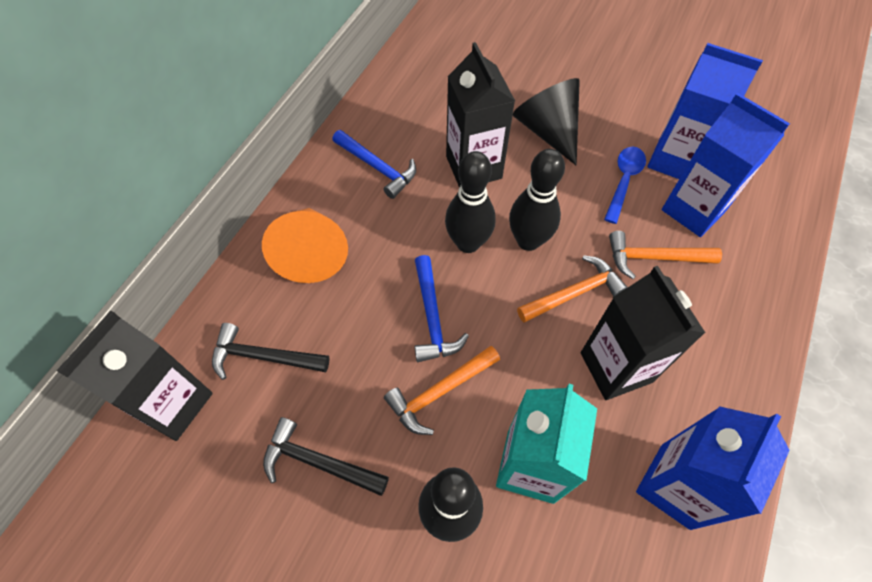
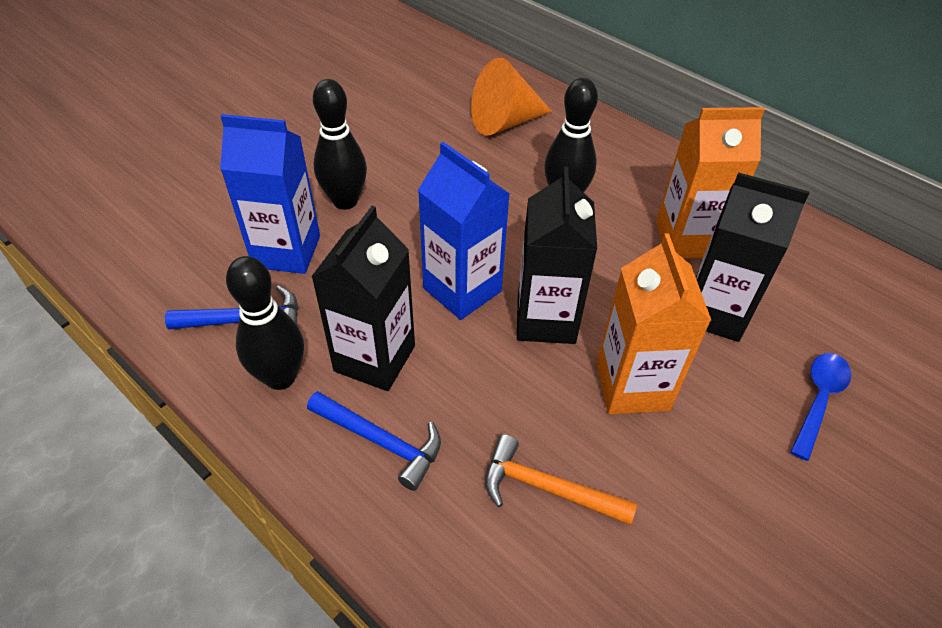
black cone: [513,78,580,165] = 1 -> none = 0
black hammer: [212,323,330,380] [263,417,389,496] = 2 -> none = 0
blue carton: [636,406,790,530] [647,43,763,179] [662,93,790,237] = 3 -> [220,114,320,274] [418,142,510,320] = 2
orange carton: none = 0 -> [597,233,712,414] [656,107,765,258] = 2
orange hammer: [384,346,500,435] [517,255,628,323] [609,231,722,279] = 3 -> [485,434,637,525] = 1
turquoise carton: [496,384,597,504] = 1 -> none = 0

